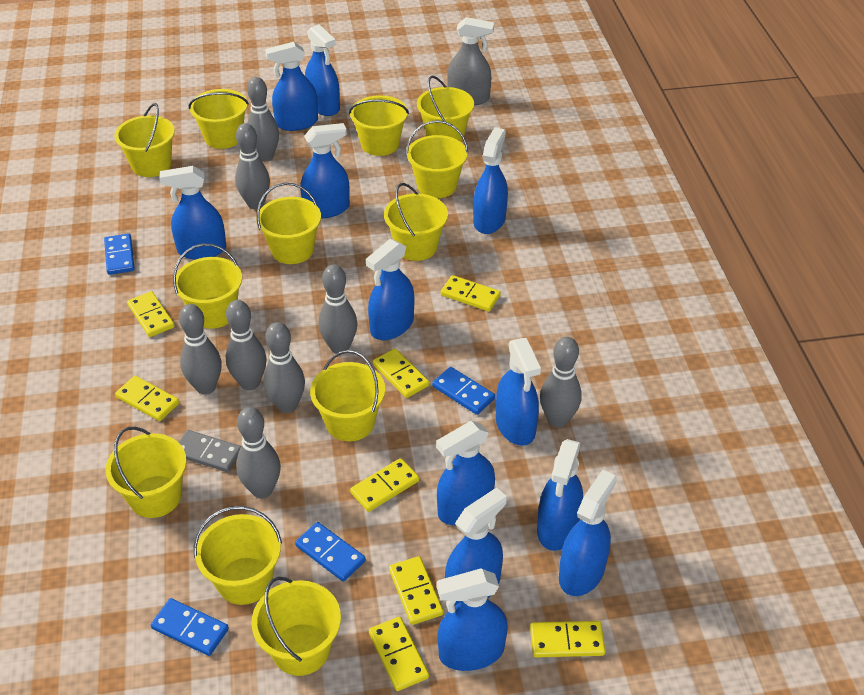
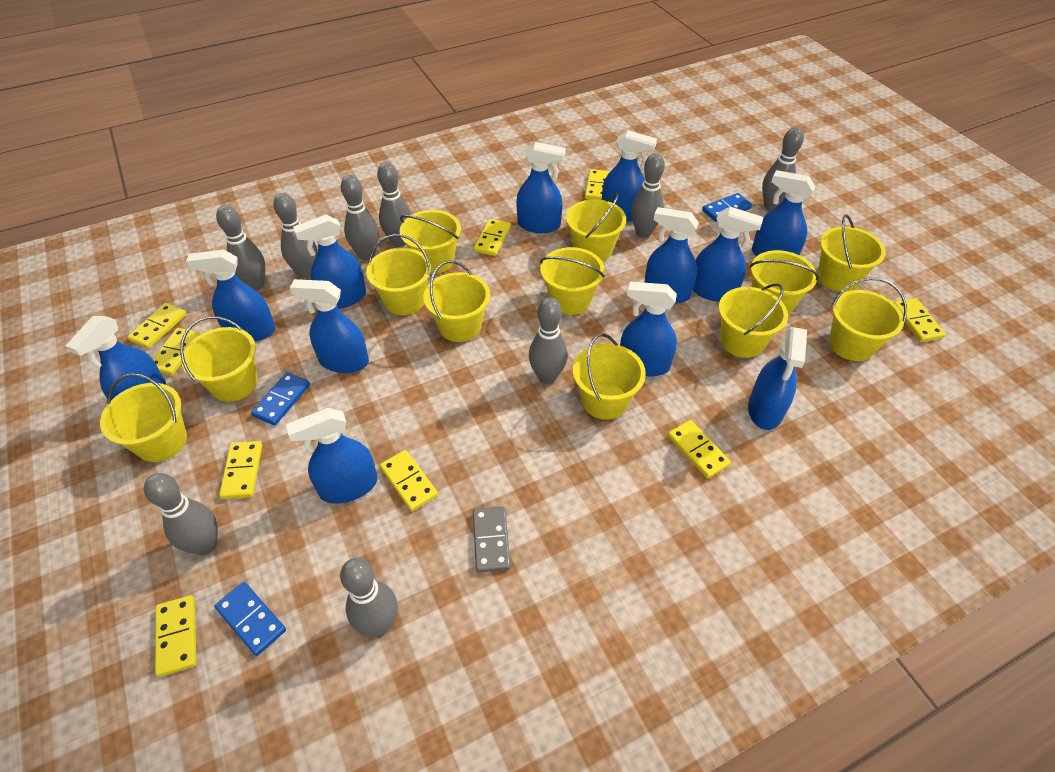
blue domino: [104,233,135,275] [151,598,229,656] [295,522,366,582] [432,367,495,415] = 4 -> [214,582,286,656] [251,372,310,425] [702,193,752,222] = 3
grey bowling pin: [179,304,222,395] [226,300,266,390] [235,123,270,209] [236,407,281,499] [247,77,279,161] [264,322,305,413] [318,264,358,354] [540,337,582,428] = 8 -> [144,473,218,555] [216,205,265,291] [273,193,317,278] [340,558,398,636] [341,175,379,260] [377,162,411,247] [529,298,568,384] [631,153,665,238] [762,127,804,210] = 9
grey spray bottle: [447,17,494,105] = 1 -> none = 0
yellow domino: [115,376,179,421] [127,291,175,337] [350,458,419,512] [369,617,429,691] [373,348,429,398] [389,556,443,625] [441,275,501,312] [530,621,605,657] = 8 -> [127,303,187,349] [153,328,201,375] [155,595,197,677] [219,441,262,499] [380,450,438,511] [473,219,511,256] [585,169,610,200] [668,420,731,479] [894,298,946,342] = 9

